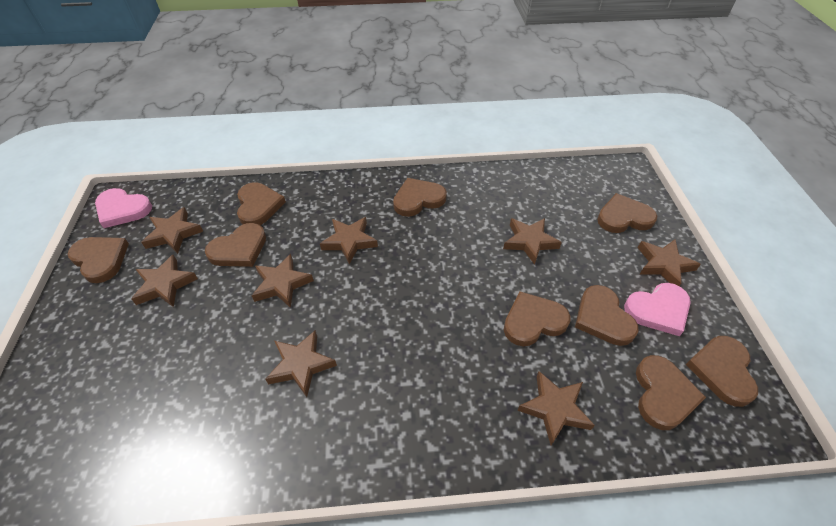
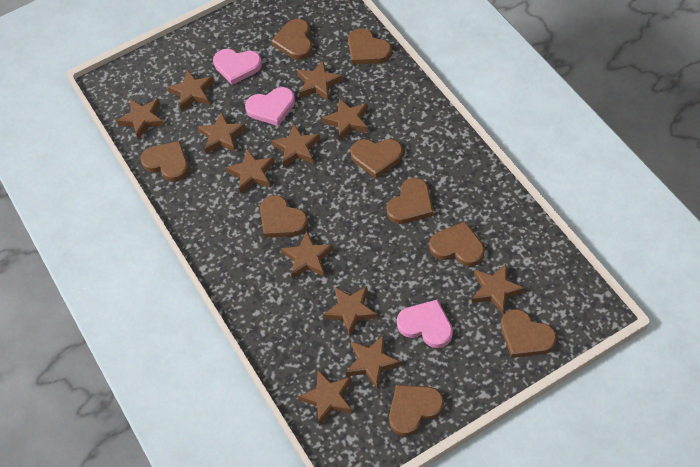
brown star: [131,255,198,307] [141,207,203,254] [252,254,314,308] [265,330,337,397] [320,217,378,264] [503,218,562,265] [517,371,595,445] [638,239,701,286] = 8 -> [116,99,164,140] [167,69,214,111] [197,112,246,154] [226,149,275,194] [271,124,320,167] [281,231,334,279] [297,60,343,101] [298,370,353,425] [322,98,368,141] [323,287,377,336] [346,335,401,389] [472,264,525,314] = 12
pink heart: [95,188,152,228] [624,283,691,336] = 2 -> [213,49,262,85] [245,87,295,126] [397,299,453,348] = 3

